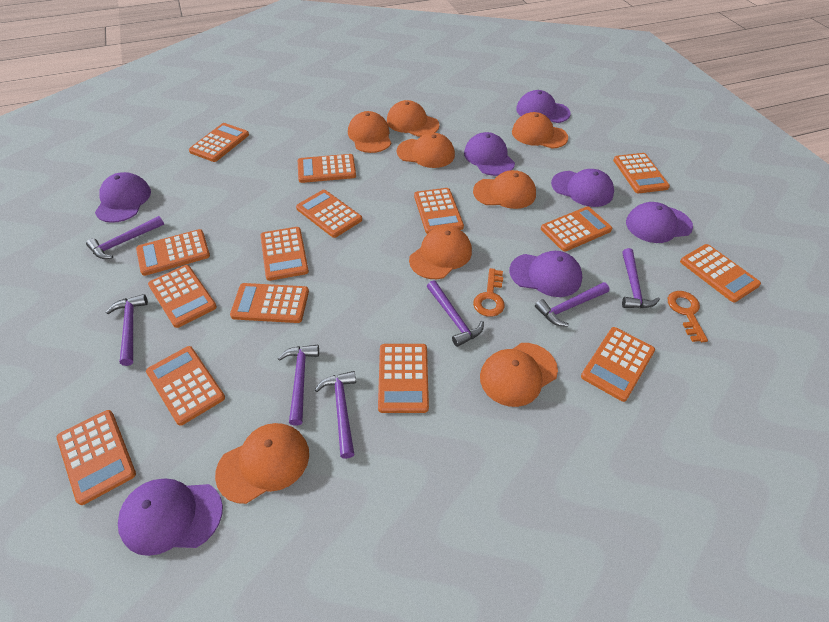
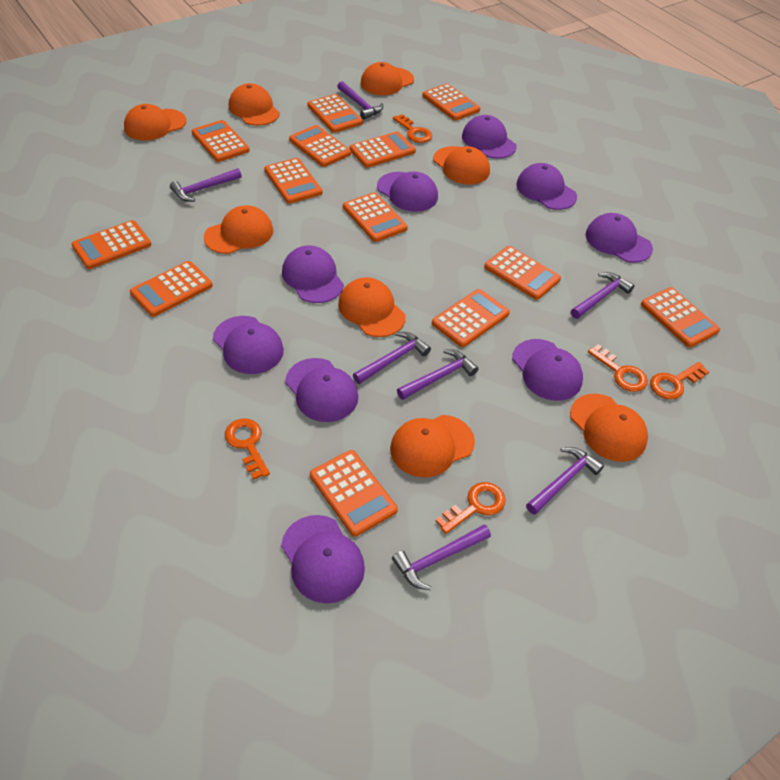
orange calculator: [57,410,136,505] [136,229,210,276] [146,346,225,426] [148,265,217,328] [189,123,249,162] [230,283,309,323] [261,227,309,281] [296,190,362,238] [298,154,356,183] [378,344,429,413] [414,188,464,234] [541,206,612,252] [581,327,655,402] [613,153,670,193] [680,244,761,302] = 15 -> [72,220,151,269] [130,261,213,317] [192,120,250,162] [264,158,322,204] [289,125,351,167] [307,94,363,133] [310,450,398,537] [343,192,408,242] [349,131,416,168] [422,84,480,121] [432,289,510,347] [484,246,561,300] [641,287,720,347] = 13
orange key: [473,268,505,317] [668,291,708,342] = 2 -> [225,419,270,480] [393,114,432,143] [436,482,506,534] [588,344,648,392] [650,362,709,400] = 5
purple cap: [95,172,151,223] [118,478,223,556] [464,132,515,176] [509,251,582,297] [516,90,571,123] [551,169,614,207] [626,202,693,243] = 7 -> [213,316,284,374] [281,515,365,603] [282,245,344,303] [285,358,358,422] [377,171,438,212] [462,115,517,159] [512,339,583,401] [516,163,577,210] [586,213,653,263] = 9

